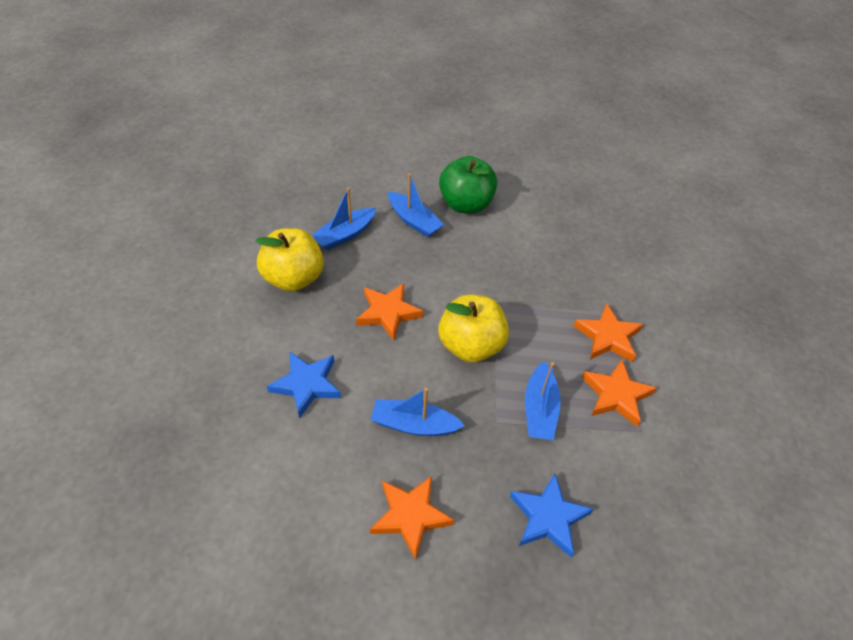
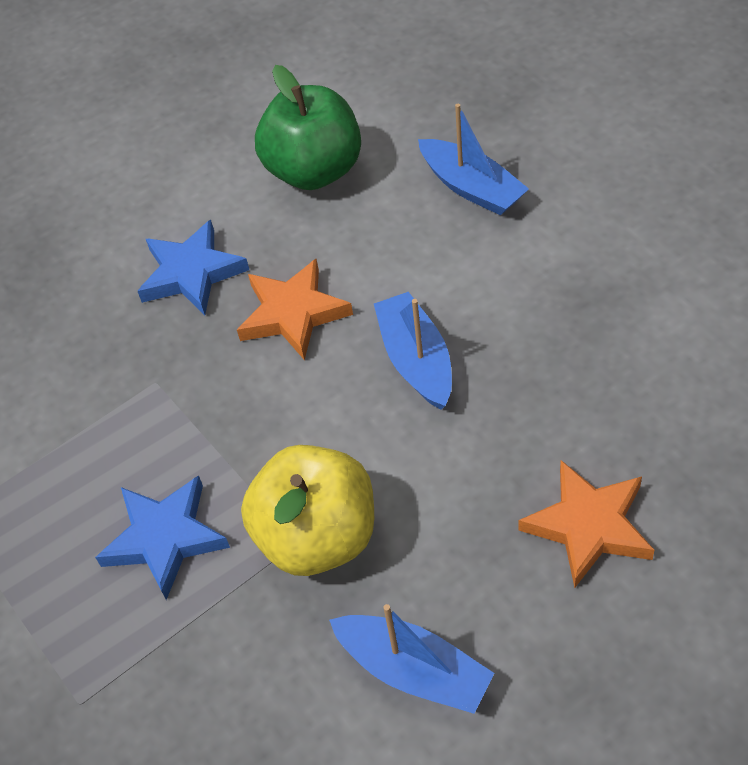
blue boat: [311,187,377,250] [371,388,465,436] [388,173,444,237] [525,361,561,440] = 4 -> [329,604,494,714] [374,292,452,410] [418,104,529,216] = 3
orange star: [356,283,423,341] [370,476,454,560] [573,303,643,362] [582,360,657,427] = 4 -> [237,259,353,360] [518,460,654,588] = 2
yellow apple: [256,228,324,291] [438,294,509,362] = 2 -> [241,445,374,576] = 1

